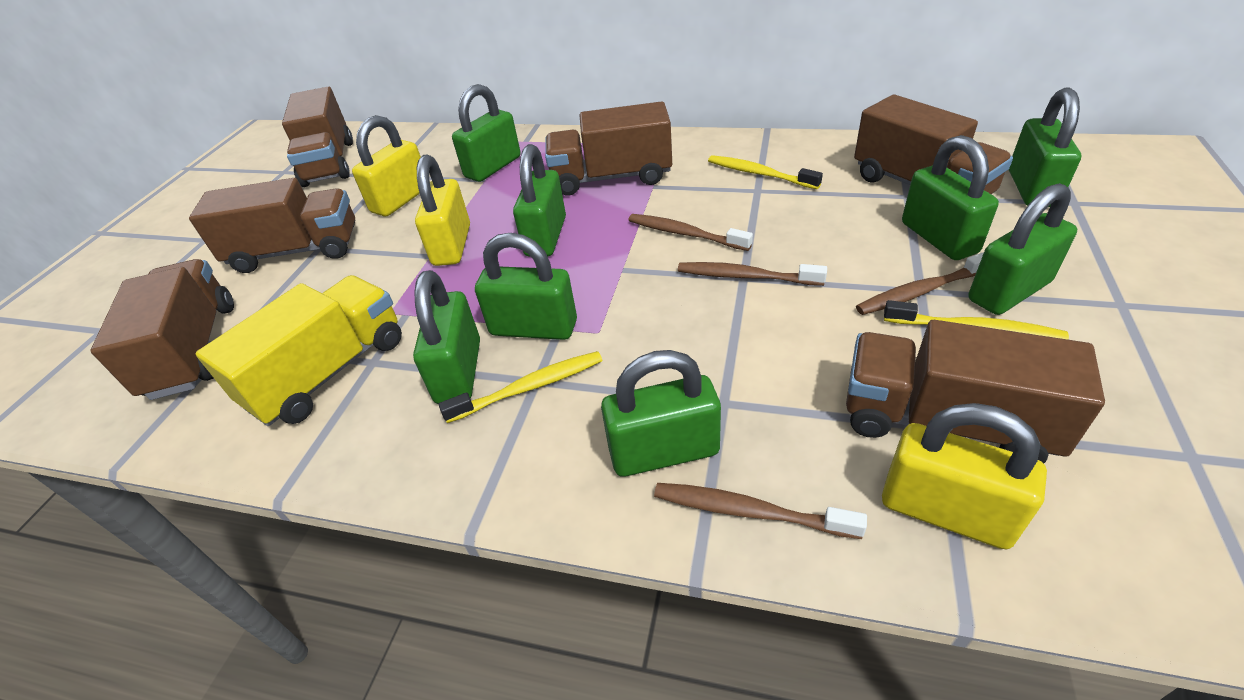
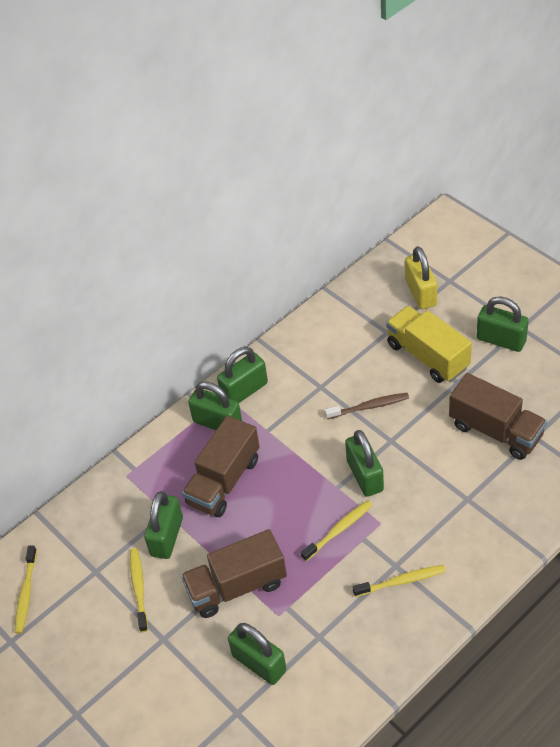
brown toothbrush: [628,214,753,251] [654,483,867,539] [678,262,827,286] [856,252,984,315] = 4 -> [325,393,409,419] = 1
brown truck: [90,259,234,400] [189,178,355,273] [282,86,353,187] [545,101,672,196] [846,320,1105,463] [854,95,1013,194] = 6 -> [181,529,287,618] [182,415,260,517] [449,373,547,460] = 3
green padlock: [413,270,480,404] [452,84,521,182] [475,233,577,340] [513,144,566,257] [601,350,721,477] [902,135,999,260] [969,183,1077,315] [1009,88,1081,207] = 8 -> [144,491,183,559] [188,381,242,430] [217,347,268,403] [228,623,287,685] [345,430,384,497] [476,296,529,352] = 6
yellow padlock: [352,115,421,216] [415,155,470,266] [882,403,1047,549] = 3 -> [405,246,437,309] = 1
yellow toothbrush: [439,351,603,423] [708,155,823,189] [884,300,1069,340] = 3 -> [15,545,37,634] [130,548,148,632] [301,500,372,561] [353,565,446,597] = 4

